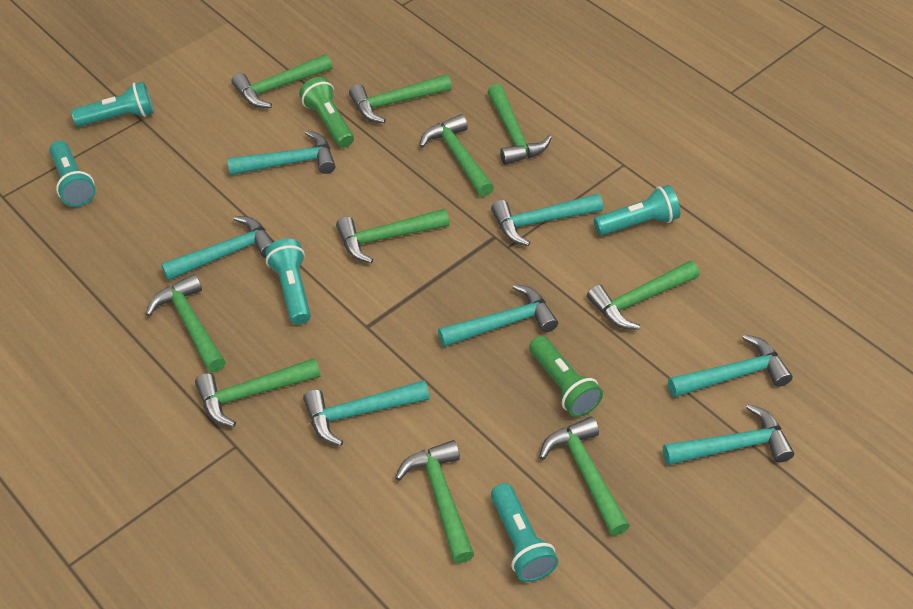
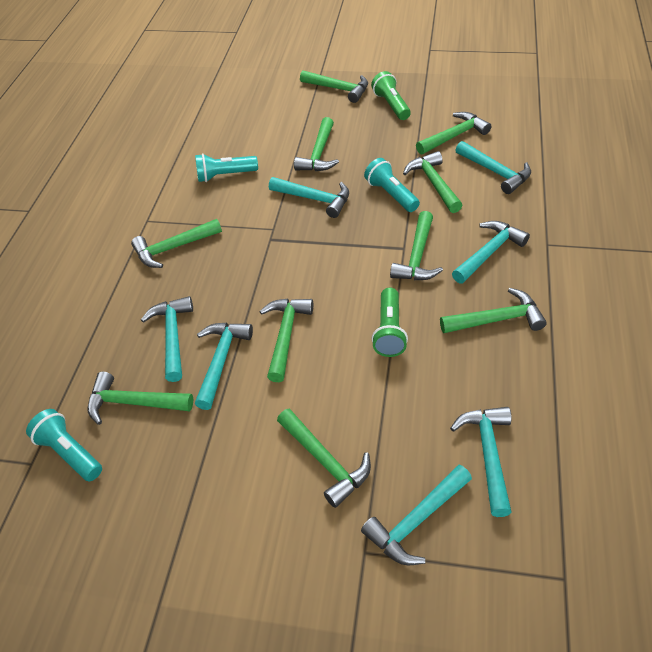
turquoise flashlight: [49,141,96,207] [71,82,154,127] [265,239,311,325] [491,483,558,582] [594,185,680,236] = 5 -> [26,409,102,481] [195,153,258,182] [364,158,420,212] = 3

